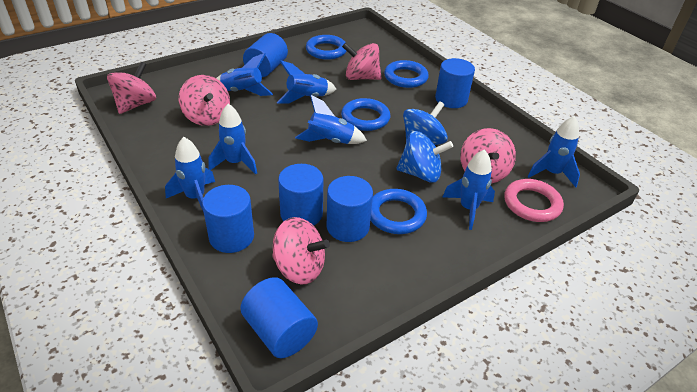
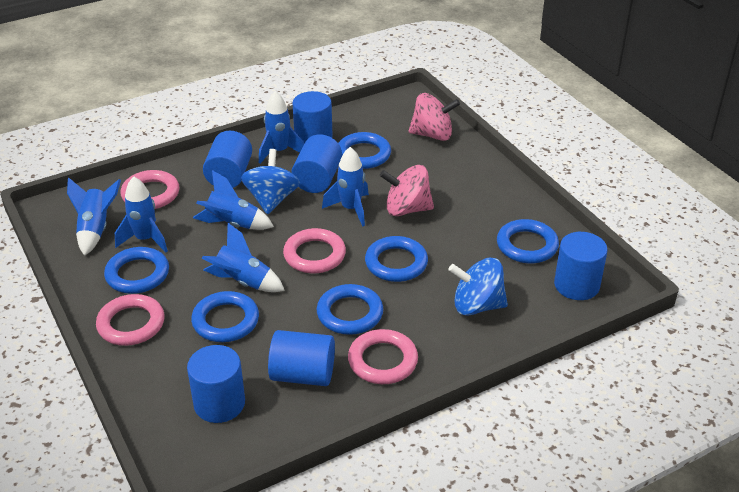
blue ring: [306,35,346,60] [341,98,390,131] [370,189,427,234] [384,60,429,88] = 4 -> [104,247,169,294] [191,291,259,342] [317,284,383,335] [338,132,391,169] [365,236,428,282] [497,219,559,263] = 6
blue rocket: [165,137,215,213] [208,104,257,174] [216,53,273,96] [277,60,336,104] [295,95,367,144] [443,149,495,230] [527,116,580,188] = 7 -> [67,177,121,256] [115,176,168,253] [193,170,274,230] [202,223,285,292] [259,91,304,164] [322,147,369,227] = 6
pink ring: [504,179,564,222] = 1 -> [96,294,165,346] [121,170,180,209] [283,228,346,273] [348,329,418,384] = 4
pink spinning top: [107,62,156,114] [179,75,230,126] [272,217,330,284] [342,43,382,80] [460,128,516,183] = 5 -> [380,165,434,216] [409,93,460,141] = 2

